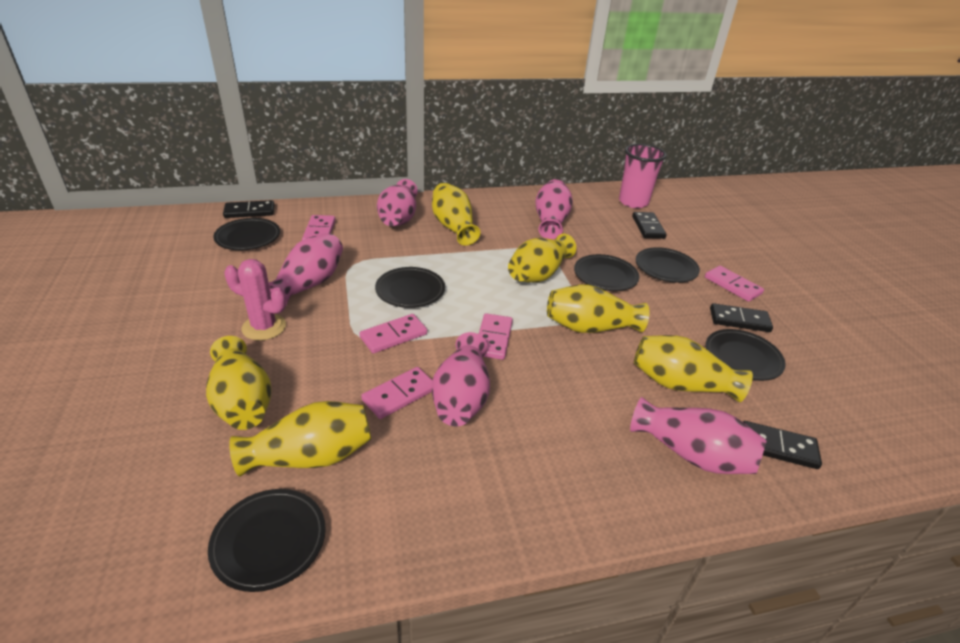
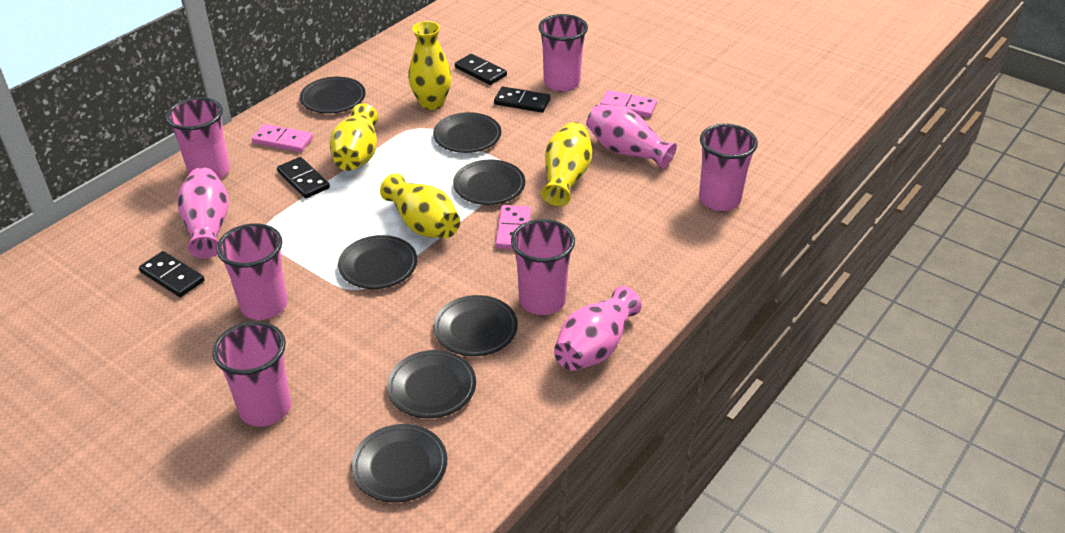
black plate: [208,489,326,592] [213,218,280,250] [375,267,445,308] [574,254,639,291] [636,247,700,283] [705,329,786,381] = 6 -> [300,77,365,114] [338,235,417,289] [351,424,447,502] [387,350,476,418] [433,112,501,153] [433,295,518,356] [453,159,525,205] = 7
pink cactus: [224,259,286,341] = 1 -> none = 0
pink cup: [619,144,667,208] = 1 -> [166,97,230,179] [212,321,291,427] [217,223,288,320] [511,219,575,315] [538,14,588,92] [699,124,758,211] = 6
pink domino: [302,215,336,240] [359,314,427,354] [361,367,432,419] [479,313,513,360] [705,266,764,302] = 5 -> [252,124,313,152] [495,205,531,249] [600,90,657,118] = 3
pink vase: [269,233,343,307] [377,179,418,226] [432,332,490,426] [535,179,573,239] [630,397,767,474] = 5 -> [177,167,229,258] [554,286,642,371] [586,104,677,169] = 3
yellow vase: [206,336,271,430] [229,401,371,477] [432,183,481,246] [508,234,576,283] [547,285,650,333] [634,335,753,402] = 6 -> [330,103,378,171] [380,173,460,238] [408,21,452,110] [541,122,592,206] = 4

